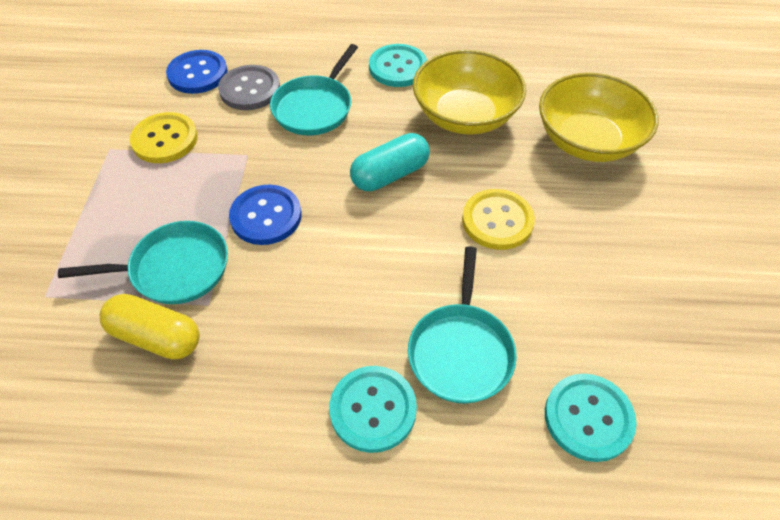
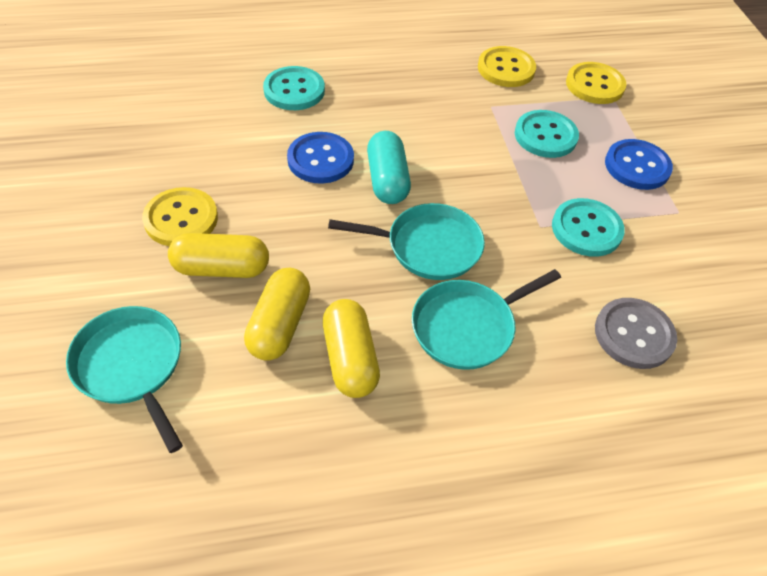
yellow bowl: [413,50,526,135] [539,73,658,162] = 2 -> none = 0
yellow button: [130,112,198,163] [462,189,535,250] = 2 -> [142,187,218,246] [478,46,536,87] [566,62,626,104] = 3
yellow capsule: [100,294,200,359] = 1 -> [168,233,269,278] [244,268,310,361] [323,299,380,398] = 3

